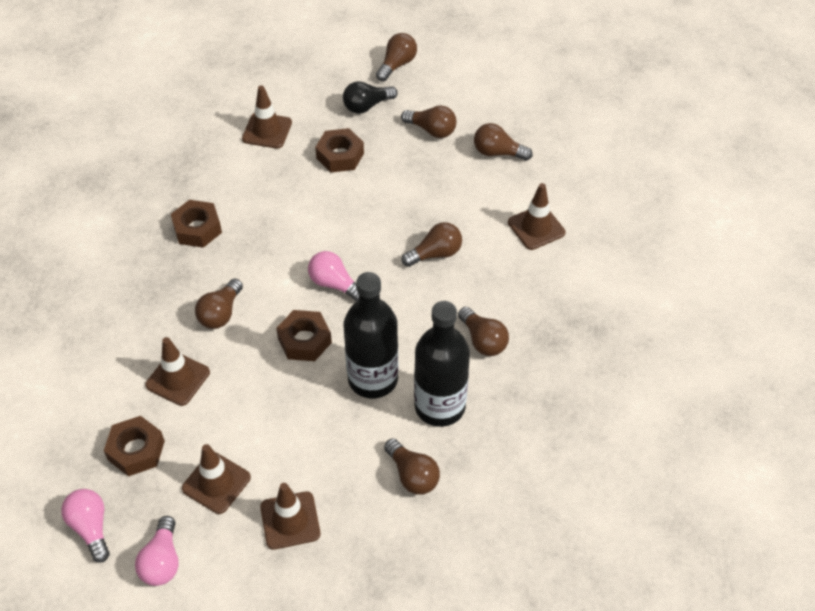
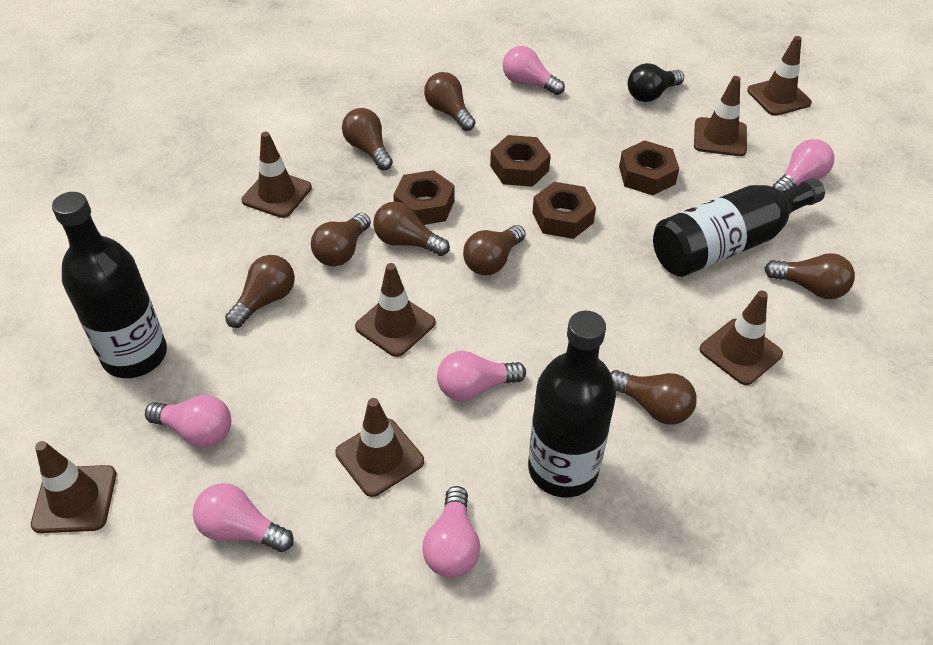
black bottle: [344,272,398,399] [414,301,470,427] = 2 -> [52,192,167,378] [528,311,616,497] [653,178,825,277] = 3
brown light bulb: [195,279,243,329] [376,33,417,81] [384,438,440,495] [401,105,457,138] [401,222,462,267] [458,307,509,356] [474,123,533,161] = 7 -> [225,255,295,328] [311,213,371,266] [342,108,393,170] [373,201,450,256] [424,72,475,131] [463,225,525,275] [610,370,697,424] [764,253,855,299] = 8
brown traffic cone: [145,337,210,406] [182,444,251,514] [242,85,292,149] [260,483,321,550] [508,183,565,250] = 5 -> [31,441,116,533] [242,132,312,218] [335,398,424,497] [355,263,435,357] [694,76,747,156] [699,291,783,385] [747,36,812,116] = 7
pink light bulb: [61,489,110,563] [135,516,179,586] [308,251,359,302] = 3 -> [145,395,231,448] [193,483,294,552] [422,486,480,578] [437,351,526,401] [503,46,565,95] [772,139,834,191] = 6

